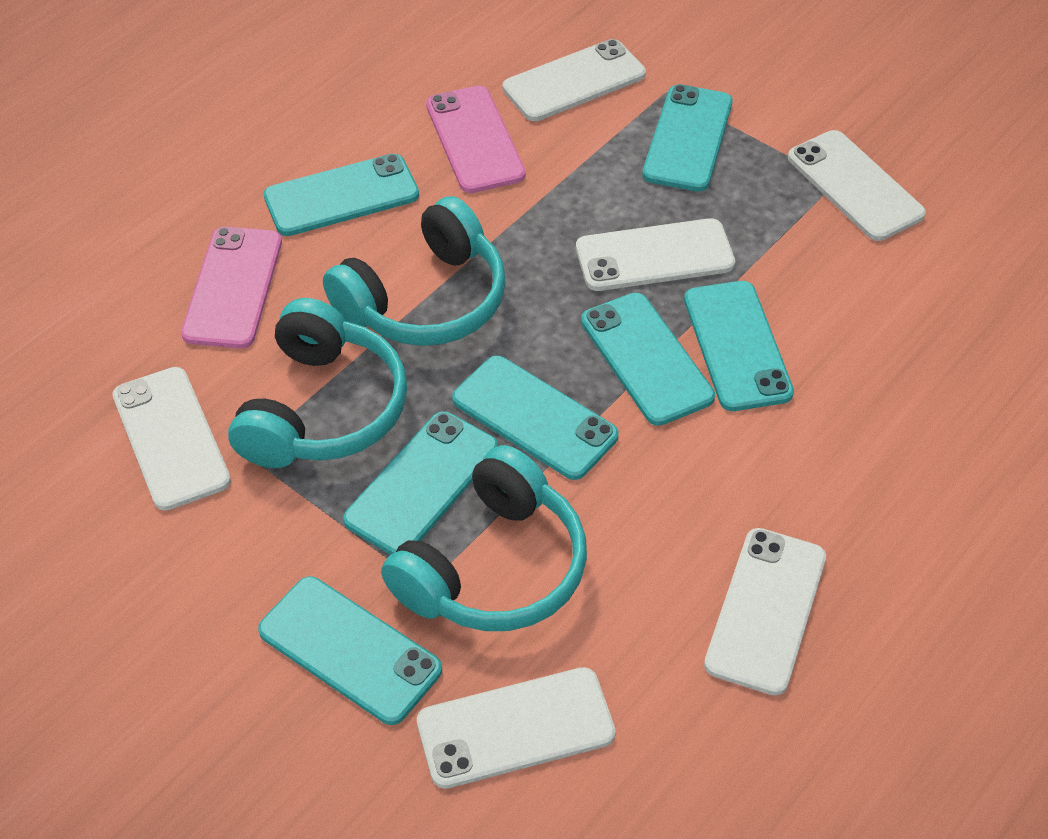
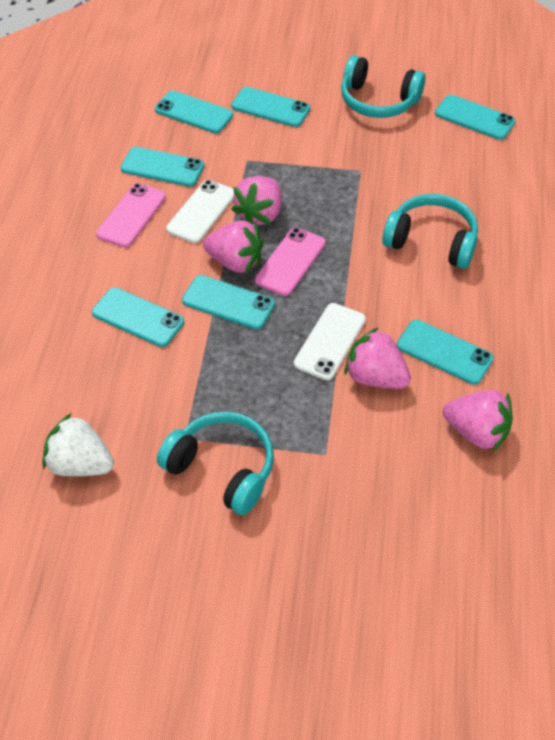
pink strawberry: none = 0 -> [203,220,263,274] [231,176,282,225] [344,327,411,389] [443,390,513,452] = 4
white phone: [112,367,231,511] [417,667,616,789] [503,39,646,121] [576,218,735,291] [704,528,826,696] [788,130,926,241] = 6 -> [166,180,234,243] [294,303,366,381] = 2
white strawberry: none = 0 -> [43,413,114,476] = 1

